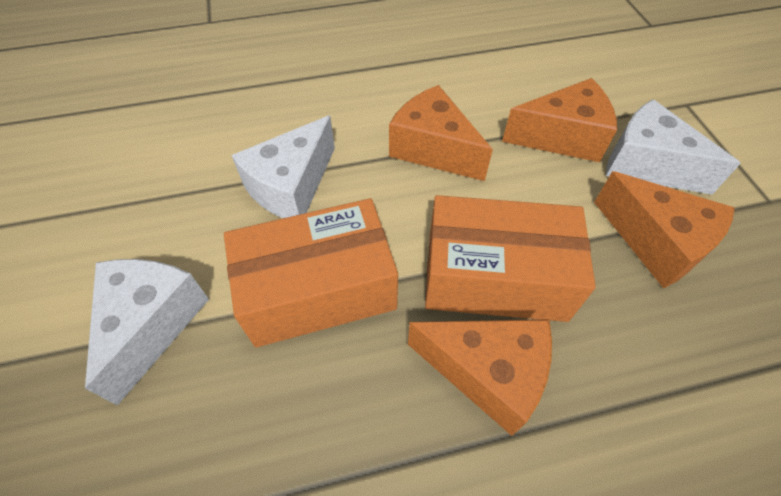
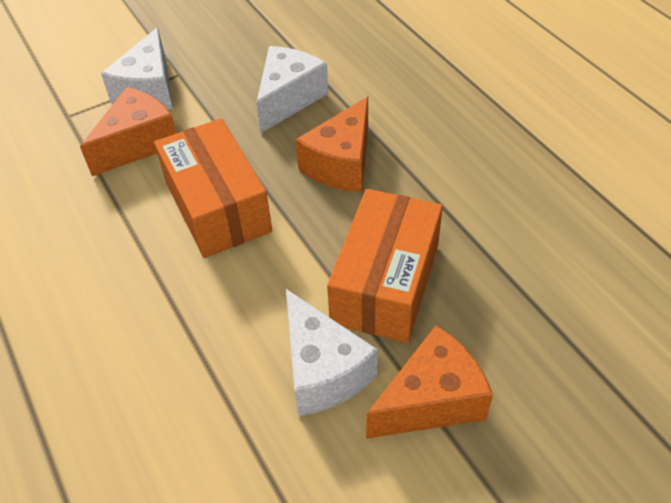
orange cheese: [389,85,493,181] [408,319,552,436] [502,78,617,162] [594,171,735,289] = 4 -> [80,87,177,176] [295,97,368,192] [366,325,493,439] = 3

